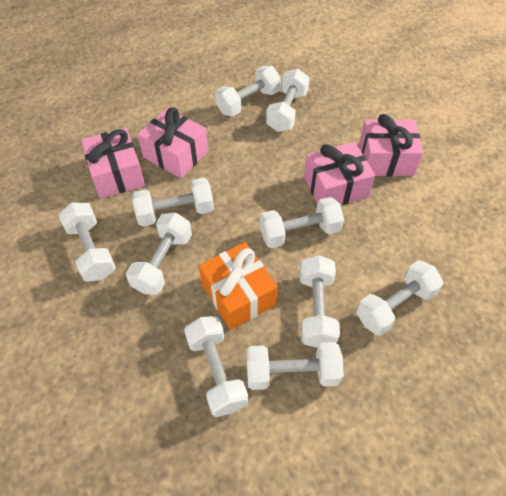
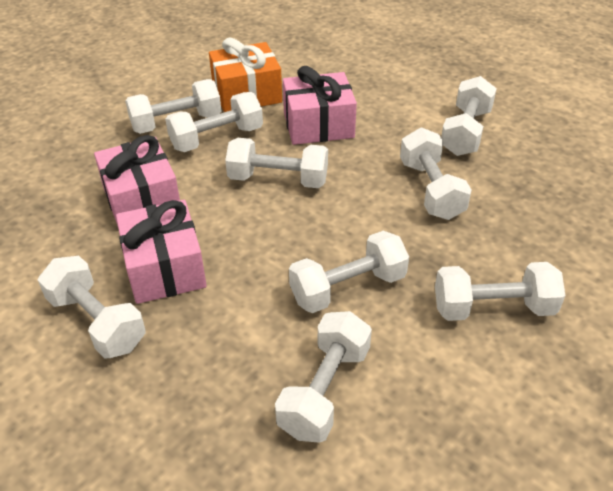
pink gift: [81,128,145,198] [137,107,208,178] [304,142,375,205] [359,114,423,176] = 4 -> [94,135,180,226] [116,200,207,304] [283,66,357,145] = 3
white dumbbell: [58,203,116,282] [126,213,192,295] [132,178,214,227] [184,316,248,417] [215,66,281,117] [246,342,344,390] [260,197,344,248] [266,69,310,132] [300,255,340,348] [356,260,443,336] = 10 -> [38,256,146,359] [125,79,222,134] [165,92,263,152] [225,138,328,188] [275,311,372,443] [289,231,409,313] [400,128,472,220] [435,262,565,321] [441,76,497,156] = 9

